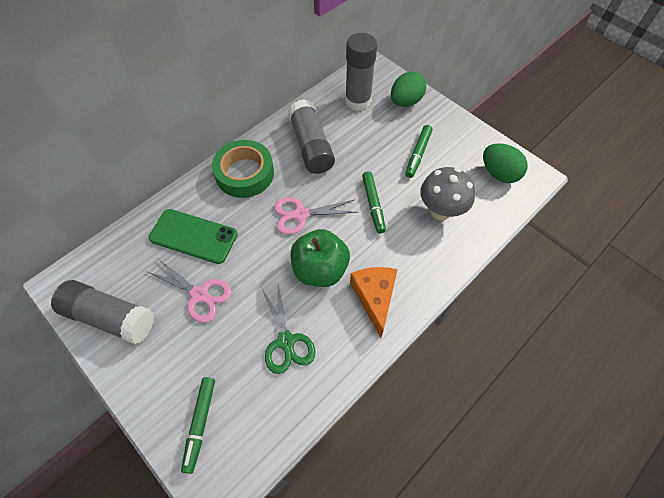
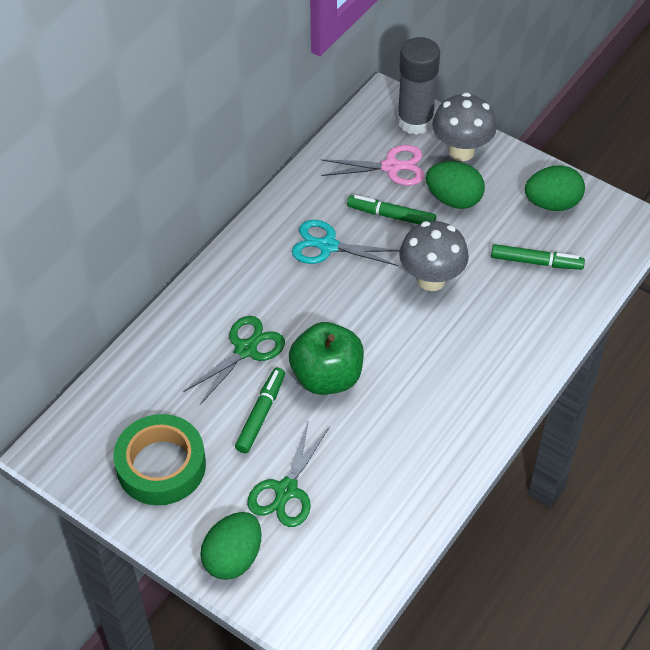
green egg: [391,71,426,107] [483,143,528,183] = 2 -> [200,512,262,580] [426,161,485,209] [525,165,585,211] = 3
green phone: [149,209,238,264] = 1 -> none = 0
green scissors: [261,285,315,374] = 1 -> [183,316,285,405] [247,420,330,527] = 2
grey glue stick: [51,280,154,344] [288,99,335,174] [345,33,377,111] = 3 -> [397,37,440,135] = 1
grey mushroom: [420,167,475,220] = 1 -> [399,221,469,291] [432,93,497,161] = 2
orange cheese: [350,267,398,338] = 1 -> none = 0
pink scissors: [147,260,232,323] [274,197,357,235] = 2 -> [321,145,425,186] = 1
turquoise scissors: none = 0 -> [292,220,400,266] = 1

